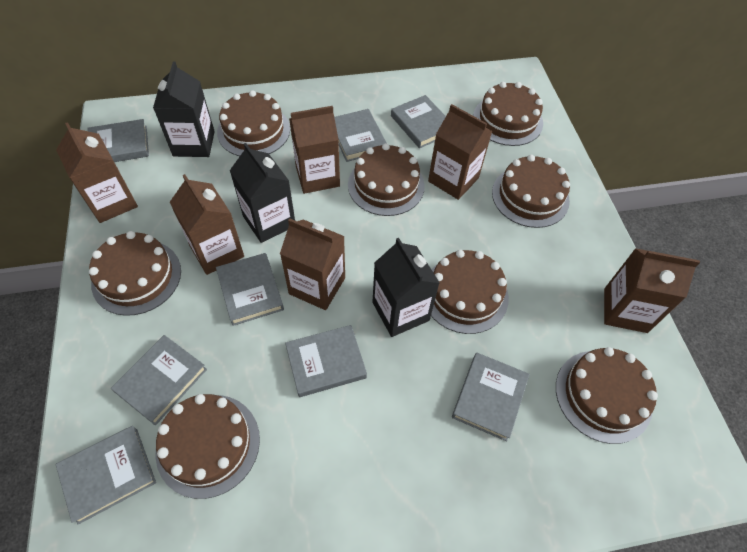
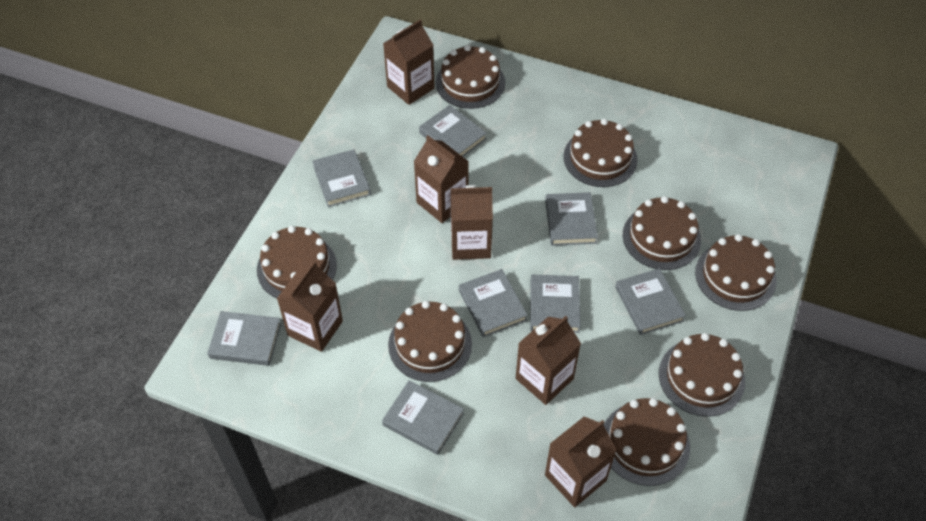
black carton: [153,61,215,157] [230,143,295,243] [372,238,440,337] = 3 -> none = 0

